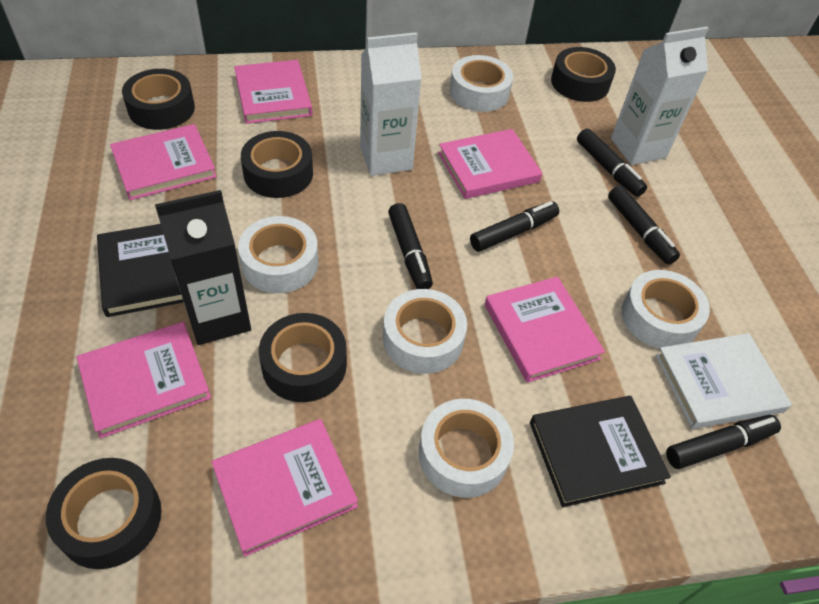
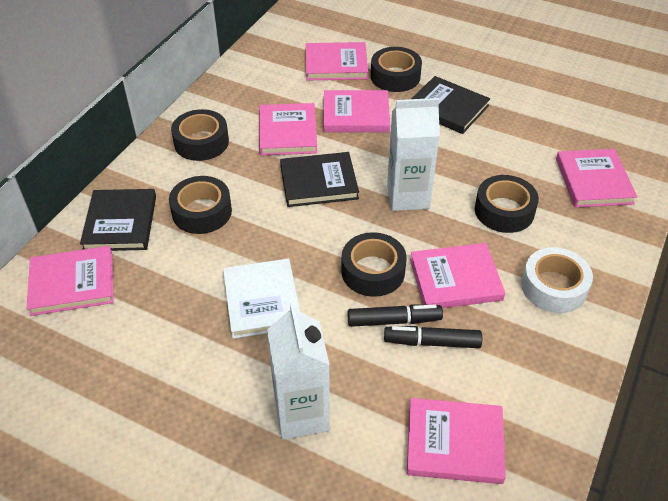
black book: [97,224,184,317] [530,396,671,507] = 2 -> [80,189,156,251] [280,152,359,207] [411,76,490,134] = 3
black carton: [155,190,251,345] = 1 -> none = 0
black marker: [388,203,433,289] [470,201,559,252] [577,128,647,197] [608,185,680,264] [666,415,781,469] = 5 -> [348,304,443,327] [384,326,482,348] = 2
pink book: [76,322,211,438] [110,124,217,200] [212,419,358,557] [234,60,312,124] [438,129,542,199] [485,277,605,383] = 6 -> [27,246,114,316] [259,103,317,156] [306,42,368,80] [323,90,390,132] [407,398,506,484] [410,243,505,308] [556,149,637,208] = 7
white tape: [238,216,318,293] [383,289,467,374] [419,399,514,498] [450,55,513,112] [621,270,710,349] = 5 -> [521,247,593,313] = 1

